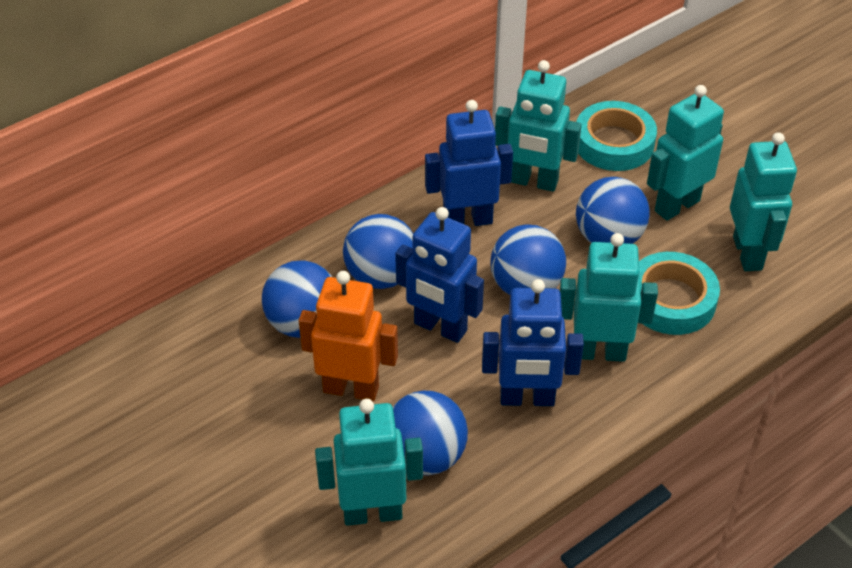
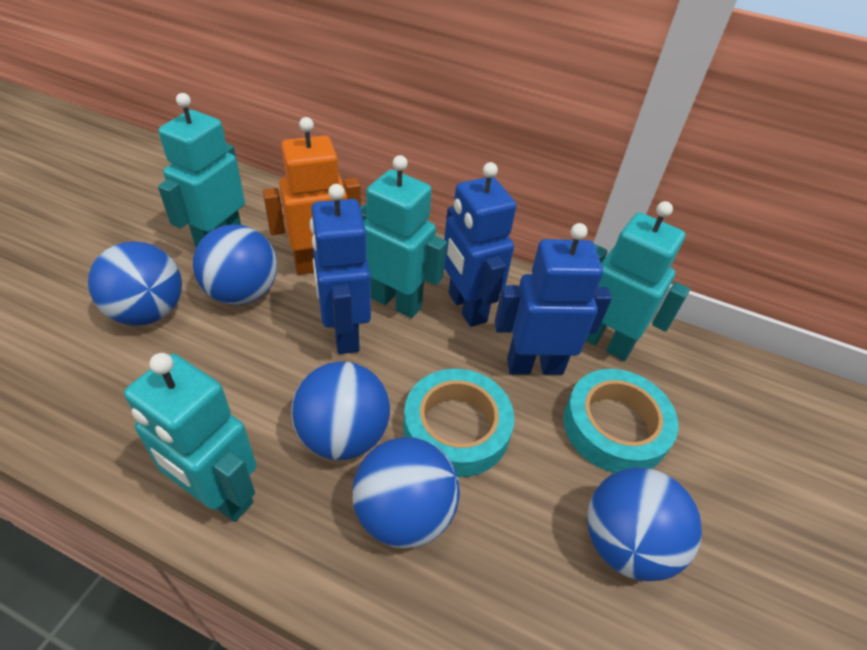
turquoise robot: [315,399,423,526] [495,60,582,192] [560,233,658,362] [647,85,724,221] [730,132,797,271] = 5 -> [124,353,256,522] [158,93,245,247] [360,155,447,318] [586,201,690,361] = 4

